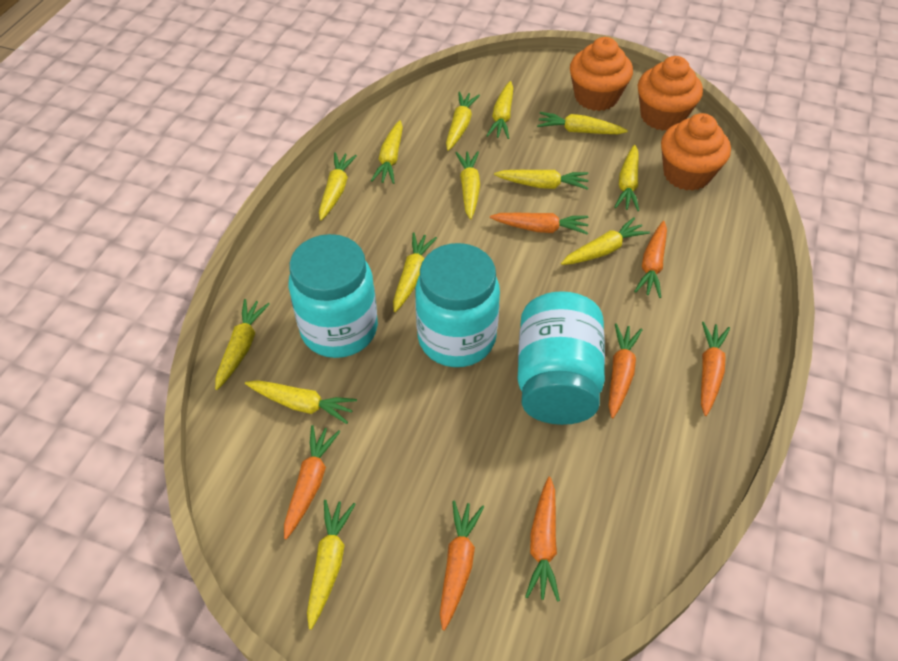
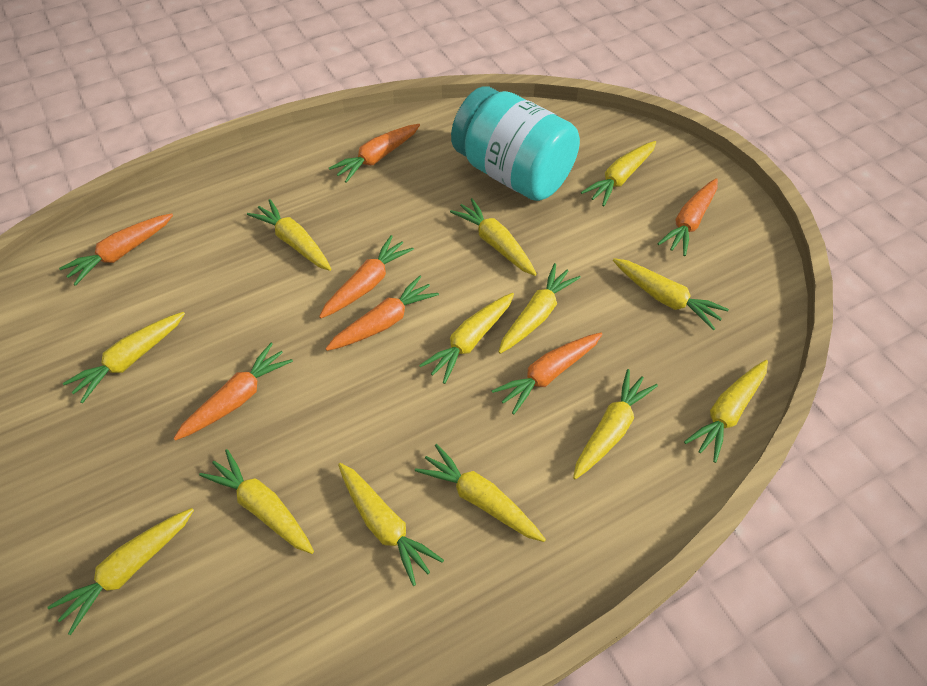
orange cupcake: [570,37,633,111] [638,56,703,131] [661,113,731,191] = 3 -> none = 0
turquoise jar: [288,234,378,358] [415,243,500,367] [517,291,605,425] = 3 -> [451,86,580,201] = 1

